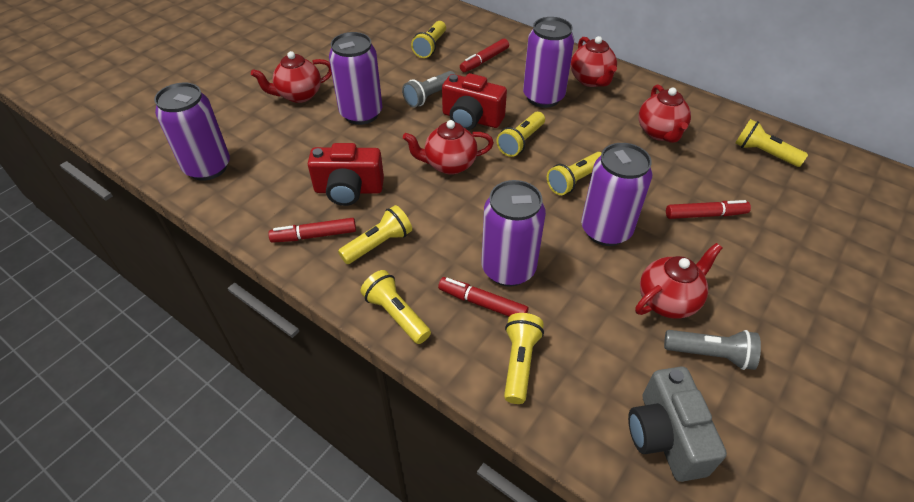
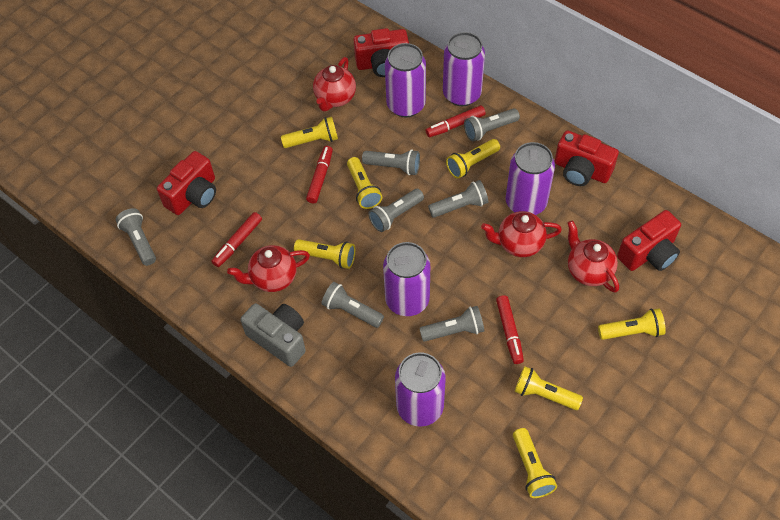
grey flashlight: [402,71,455,108] [664,330,761,370] = 2 -> [116,208,156,266] [321,282,384,328] [362,149,420,175] [368,189,424,232] [419,306,484,342] [428,180,488,218] [464,108,520,141] = 7
red camera: [308,143,384,206] [442,73,507,130] = 2 -> [157,151,216,215] [353,28,409,77] [554,130,619,186] [617,210,681,271] = 4
red teapot: [251,51,332,103] [403,120,494,175] [571,36,617,87] [635,243,722,319] [638,85,691,143] = 5 -> [227,245,310,292] [313,57,356,111] [481,211,562,257] [567,220,619,293] = 4

